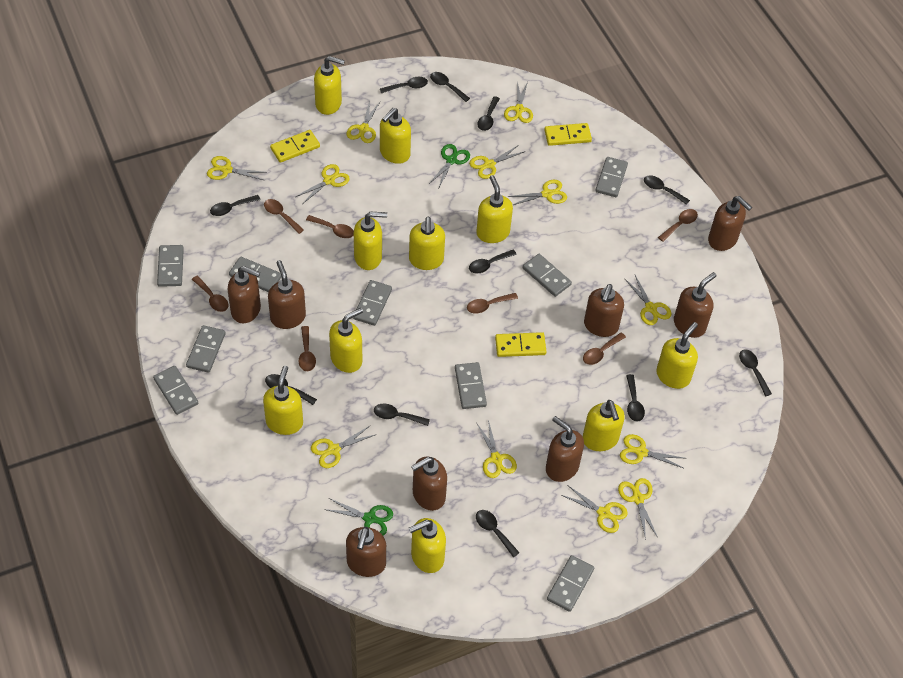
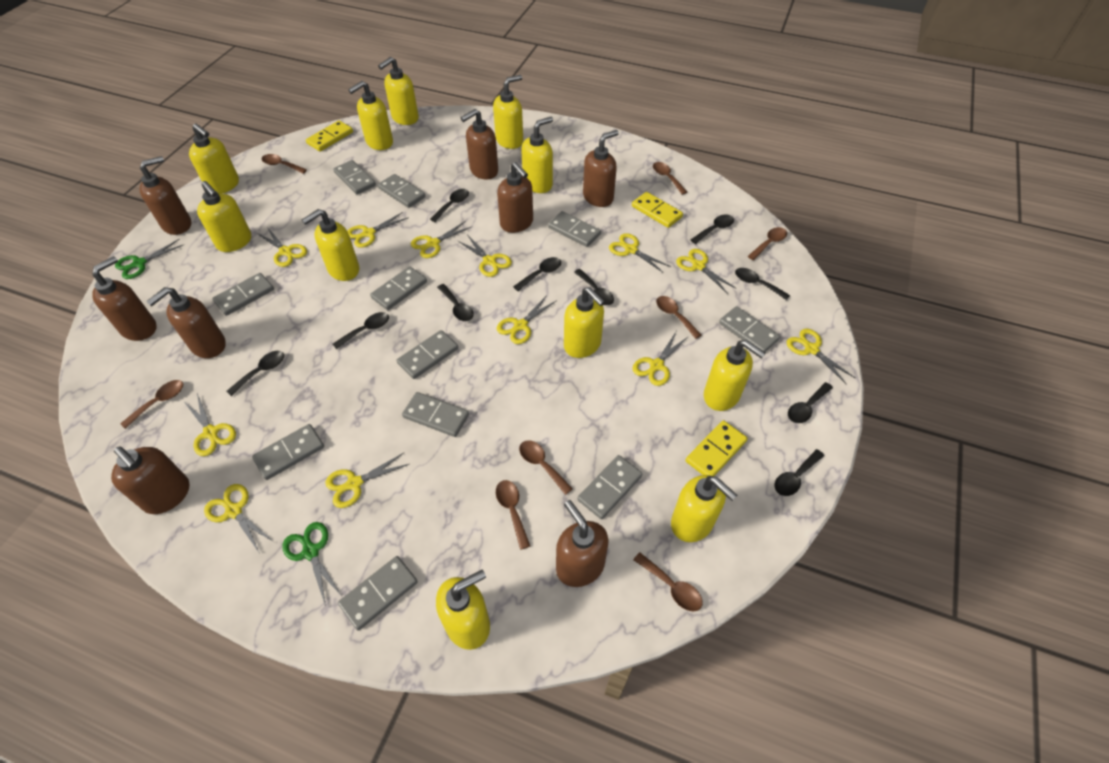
black spoon: [210,195,261,216] [265,374,317,405] [374,404,430,426] [380,77,428,93] [430,72,470,102] [469,249,517,274] [476,510,519,557] [477,96,500,131] [626,374,645,422] [644,176,690,205] [739,349,772,396] = 11 -> [226,351,284,396] [333,312,389,349] [430,189,469,222] [437,284,474,321] [513,257,561,291] [574,269,614,305] [691,214,734,244] [735,268,790,300] [774,449,824,496] [788,382,833,423] = 10
brown spoon: [192,276,228,312] [264,199,304,234] [299,326,316,371] [306,215,354,238] [467,293,518,313] [583,333,626,365] [658,209,698,242] = 7 -> [120,380,183,429] [262,154,307,174] [496,480,530,550] [519,440,573,495] [633,552,703,612] [653,162,687,195] [656,296,702,339] [748,227,787,260] = 8
grey domino: [153,366,198,415] [157,245,184,287] [186,325,225,373] [229,257,281,292] [353,280,392,326] [455,362,487,409] [523,254,572,297] [547,555,594,612] [595,157,628,197] = 9 -> [212,273,274,316] [252,424,324,480] [333,160,376,194] [338,556,418,630] [370,266,427,310] [378,174,425,208] [397,330,458,379] [402,392,469,437] [548,211,601,247] [577,455,642,519] [719,306,780,352] = 11
yellow soap dispenser: [263,366,303,435] [314,56,345,115] [329,308,363,373] [354,211,387,270] [380,108,411,164] [409,217,445,270] [409,518,446,573] [476,175,513,243] [583,400,625,451] [656,322,698,389] = 10 -> [189,123,239,194] [197,181,251,252] [302,209,359,281] [348,81,393,150] [378,57,419,125] [436,570,490,650] [493,75,523,149] [521,117,553,193] [564,287,605,358] [671,475,737,542] [704,340,766,411] = 11

